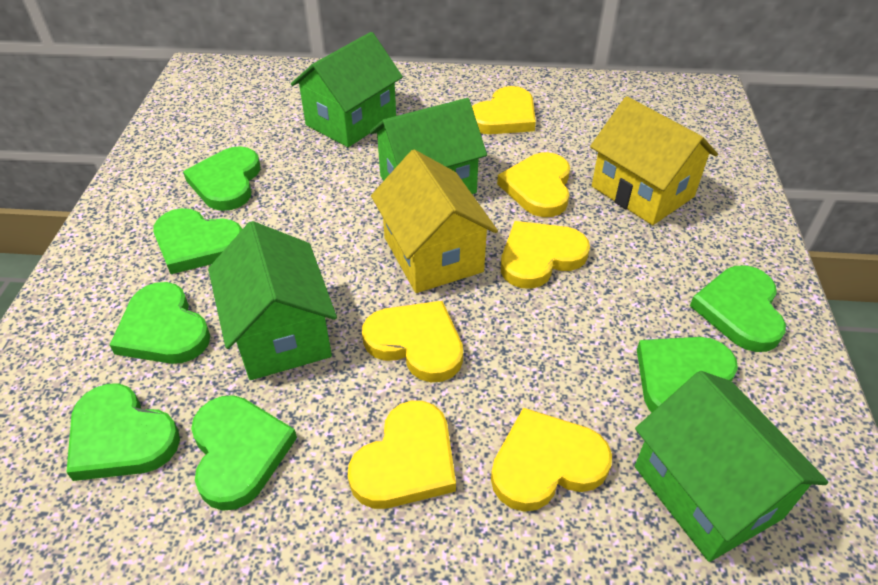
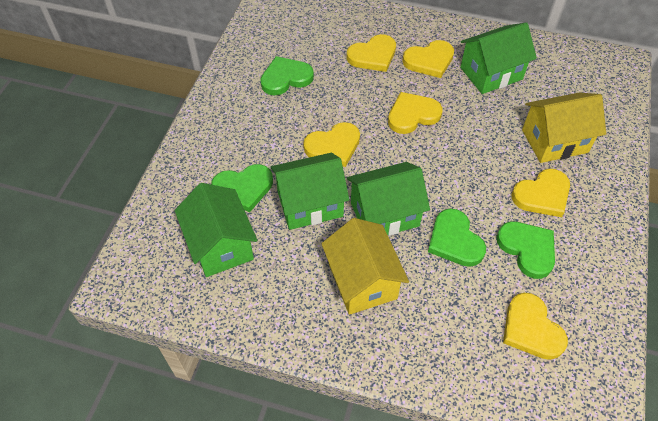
green heart: [66,383,180,481] [110,282,210,364] [153,208,242,274] [183,146,260,211] [191,395,297,511] [637,337,738,412] [690,265,786,352] = 7 -> [211,164,273,212] [260,56,314,95] [428,209,486,267] [496,221,555,279] = 4

